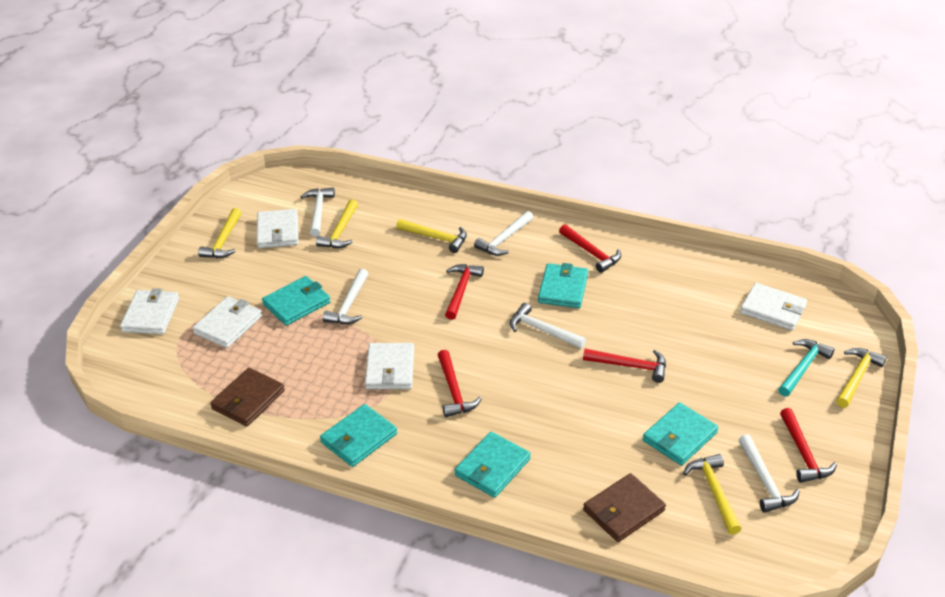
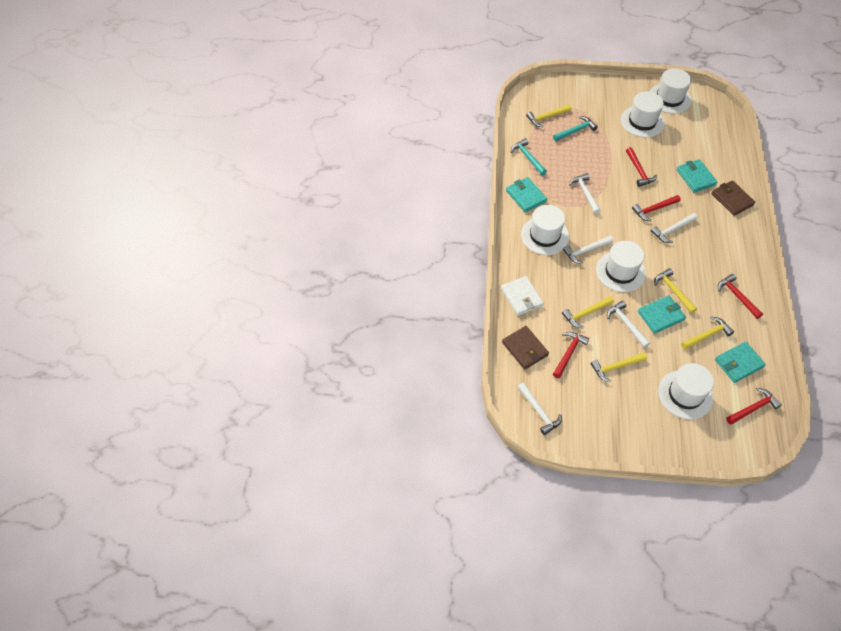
turquoise hammer: [778,339,834,397] = 1 -> [511,138,547,175] [553,116,598,141] = 2
turquoise wallet: [262,276,331,326] [320,404,397,467] [455,432,531,498] [538,263,588,308] [643,402,718,465] = 5 -> [506,177,547,212] [638,295,686,334] [676,159,718,193] [715,342,766,383] = 4
white hat: none = 0 -> [521,205,569,255] [596,241,646,292] [621,91,665,137] [649,68,692,114] [658,363,714,419] = 5
white wallet: [120,288,179,334] [193,296,262,348] [257,209,299,248] [365,343,414,389] [740,283,807,330] = 5 -> [501,276,544,316] = 1

